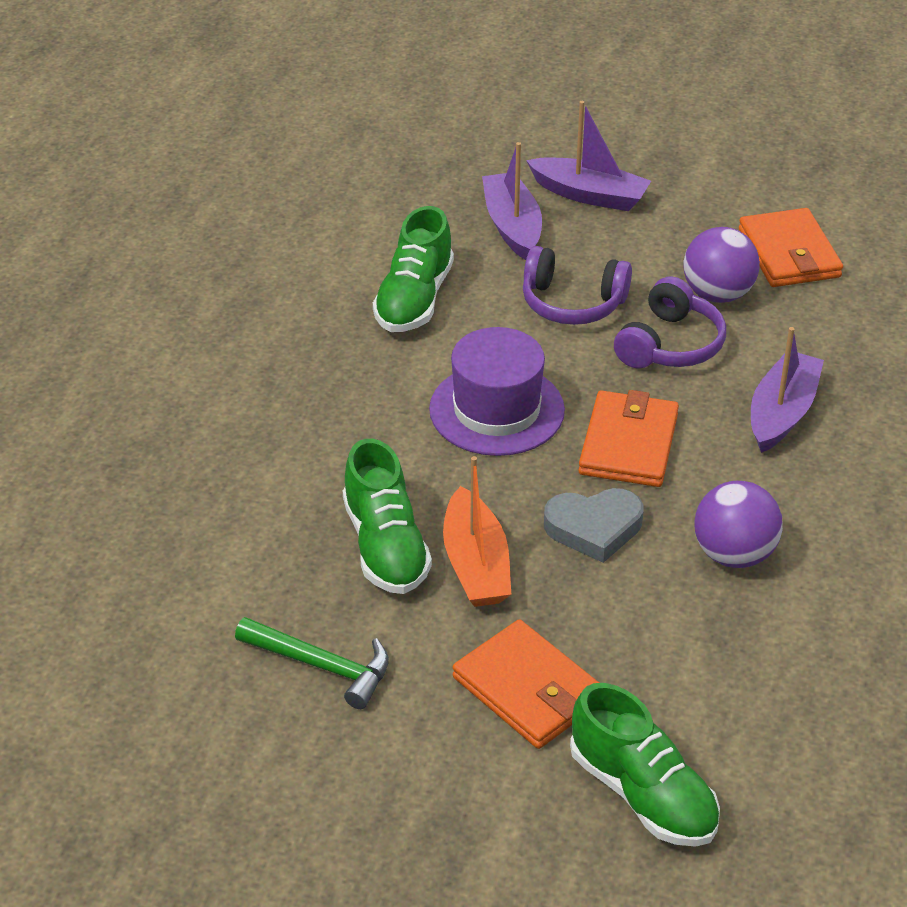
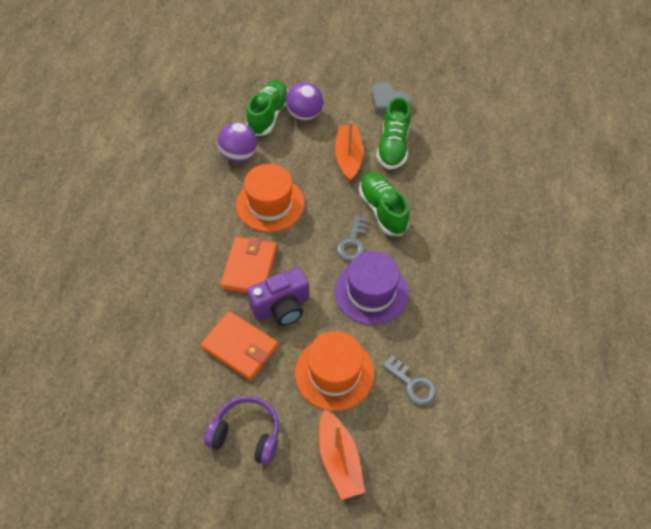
green hammer: [235,617,389,709] = 1 -> none = 0
grey key: none = 0 -> [337,215,368,261] [382,356,437,406] = 2
orange boat: [443,456,511,607] = 1 -> [319,409,365,500] [335,121,363,182] = 2
orange hat: none = 0 -> [236,164,305,232] [295,331,374,411] = 2
orange wallet: [453,619,599,749] [578,390,679,487] [739,208,843,287] = 3 -> [200,311,278,381] [220,236,277,293] = 2
purple boat: [482,142,542,260] [526,101,651,211] [751,327,824,453] = 3 -> none = 0
purple camera: none = 0 -> [247,267,309,326] = 1
purple headphones: [523,246,632,325] [614,276,726,368] = 2 -> [204,396,279,465] = 1

